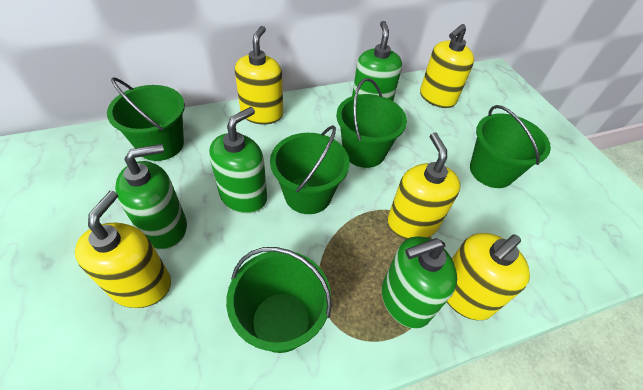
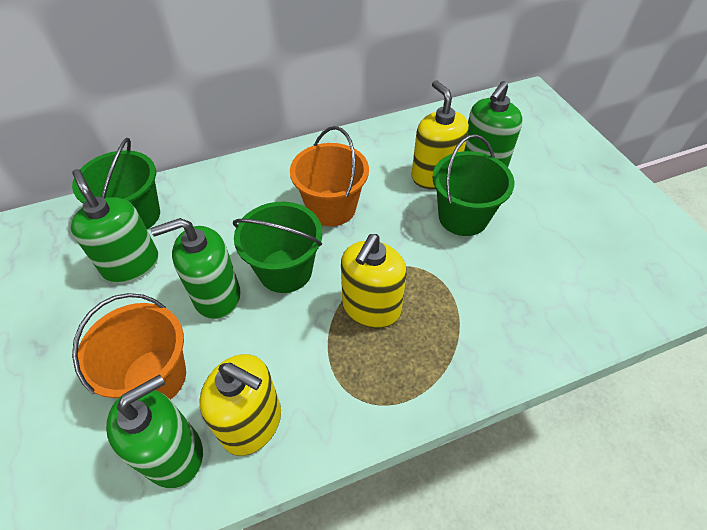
green bucket: [107,77,185,161] [226,247,332,353] [270,125,350,214] [336,78,407,168] [470,105,551,188] = 5 -> [72,138,160,230] [233,202,322,293] [433,134,514,236] = 3
orange bucket: none = 0 -> [72,293,186,400] [290,126,369,226] = 2
yellow soap dispenser: [75,191,171,308] [235,26,283,124] [387,132,460,239] [420,24,474,108] [447,233,530,320] = 5 -> [199,354,281,456] [341,234,407,328] [412,80,469,189] = 3

